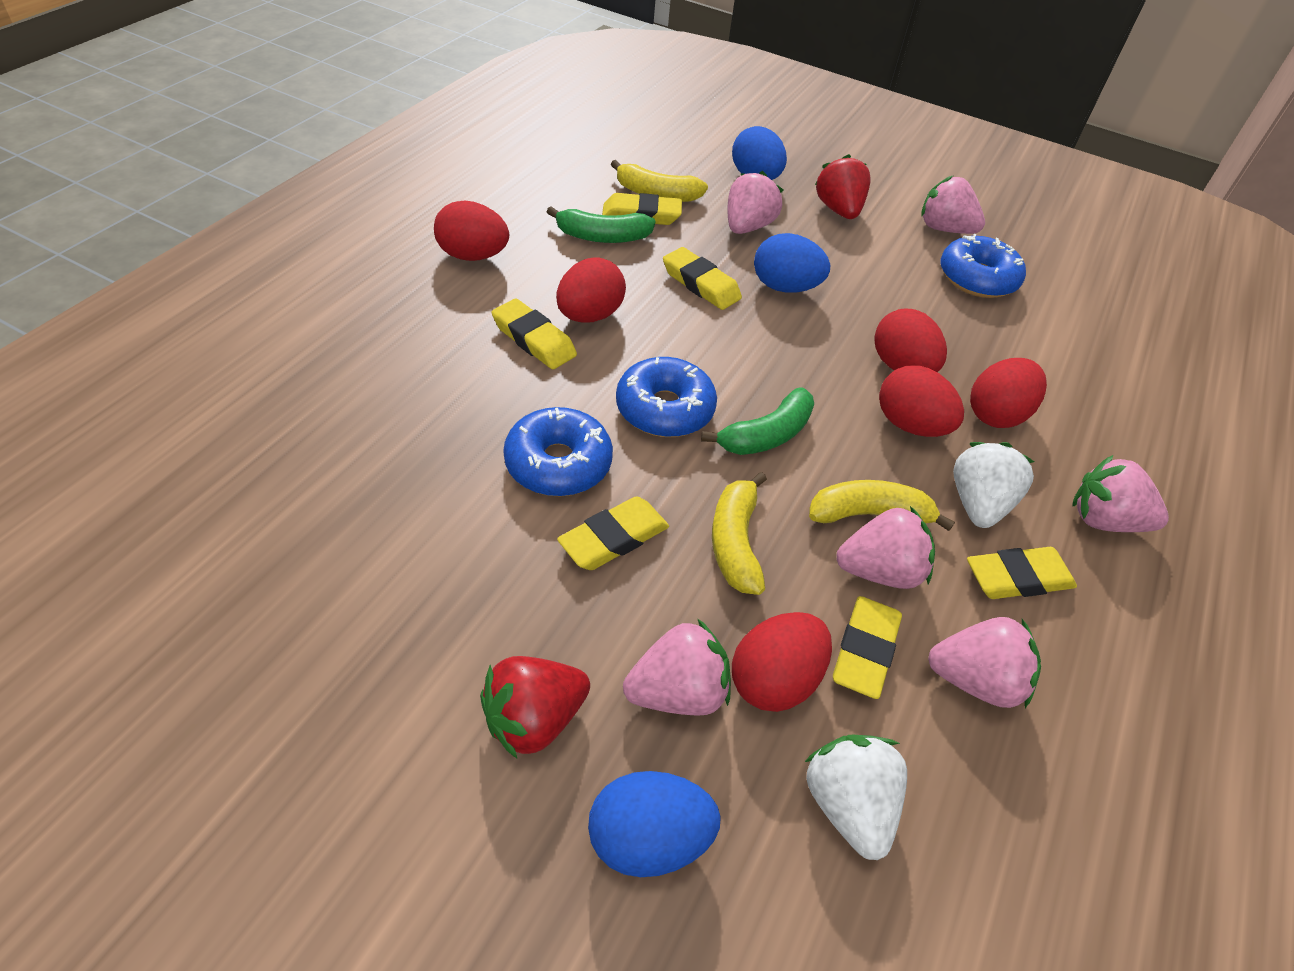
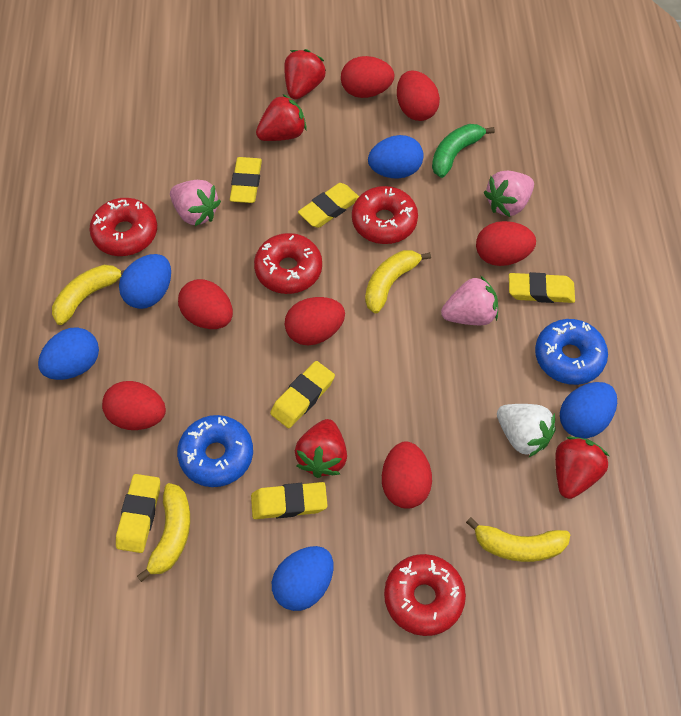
blue donut: [503,407,613,496] [616,357,717,437] [941,234,1026,298] = 3 -> [177,415,253,487] [535,319,608,385] = 2
blue egg: [588,771,721,877] [732,126,787,180] [754,233,830,293] = 3 -> [38,327,99,380] [119,254,171,309] [272,546,333,611] [368,135,424,179] [560,382,617,438] = 5
green banana: [547,206,655,243] [701,388,814,455] = 2 -> [432,124,495,178] = 1
pink strawberry: [623,619,731,716] [727,171,783,234] [837,506,935,589] [921,176,985,234] [928,617,1041,708] [1073,455,1169,532] = 6 -> [170,180,221,226] [441,276,498,325] [484,171,534,217] = 3
red donut: none = 0 -> [89,198,157,256] [254,233,322,294] [352,186,418,244] [384,554,466,636] = 4
red egg: [434,200,509,261] [556,258,626,323] [732,612,832,712] [874,309,947,372] [879,365,964,437] [970,358,1047,428] = 6 -> [102,381,166,430] [178,279,233,329] [284,297,345,345] [341,56,395,98] [382,442,432,509] [397,70,440,121] [476,221,536,266] = 7
red strawberry: [480,656,590,758] [815,154,871,219] = 2 -> [256,94,307,141] [284,49,326,99] [295,419,347,478] [555,436,609,499] = 4
white strawberry: [805,735,907,860] [953,442,1034,528] = 2 -> [497,404,556,458] = 1
yellow banana: [611,160,708,202] [712,472,767,595] [809,480,955,531] = 3 -> [52,265,125,325] [137,483,190,582] [365,250,431,314] [466,517,570,562] = 4

